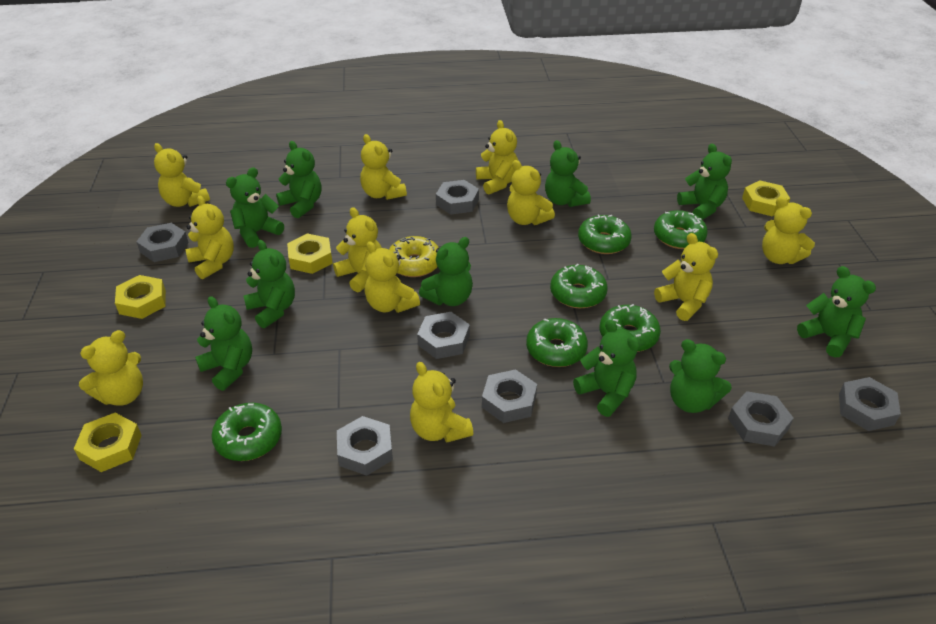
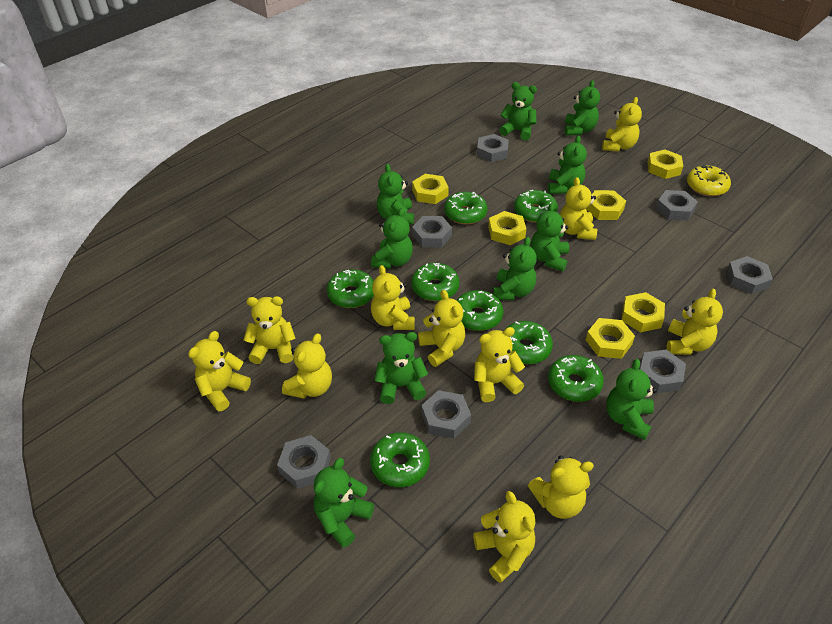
green donut: [211,403,282,461] [526,318,588,367] [550,264,608,308] [578,214,632,254] [600,304,661,352] [654,210,708,249] = 6 -> [327,269,374,308] [370,432,430,487] [411,263,460,301] [444,192,488,224] [457,290,503,331] [505,321,553,364] [514,190,558,223] [548,355,604,402] = 8
yellow nut: [74,413,142,472] [115,275,166,319] [287,233,333,274] [742,181,790,216] = 4 -> [412,174,449,204] [488,211,526,245] [586,190,626,220] [586,318,635,359] [622,292,665,333] [648,149,683,179] = 6

